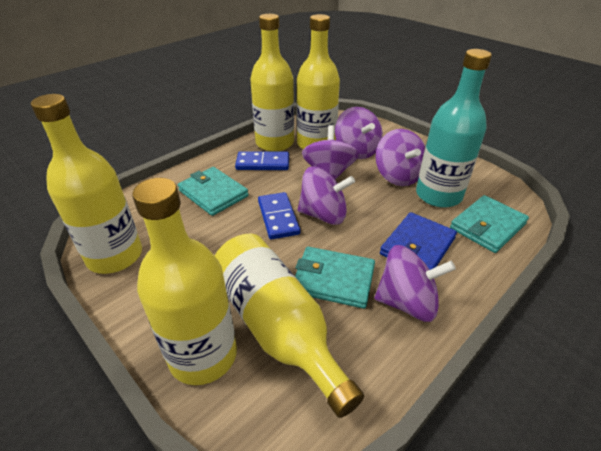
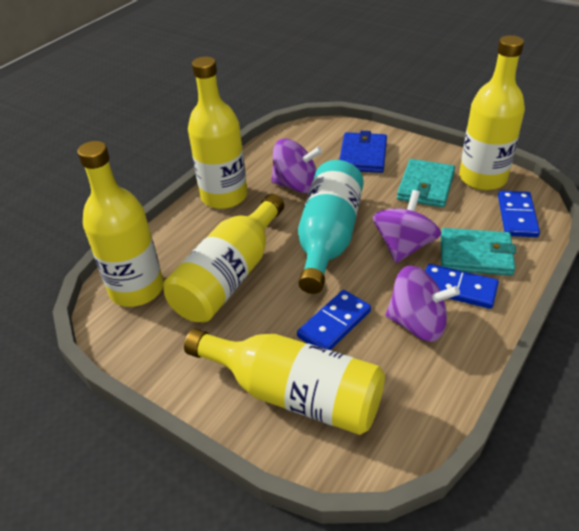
blue domino: [235,151,289,170] [258,192,300,240] = 2 -> [297,290,371,350] [425,264,499,309] [498,191,540,237] = 3
purple spinning top: [298,166,355,225] [302,125,359,180] [335,107,383,159] [374,245,456,322] [375,129,425,186] = 5 -> [271,139,322,193] [373,190,441,263] [385,266,460,342] = 3
turquoise wallet: [178,167,249,216] [295,247,375,309] [450,195,529,253] = 3 -> [397,159,455,207] [441,228,516,276] = 2

